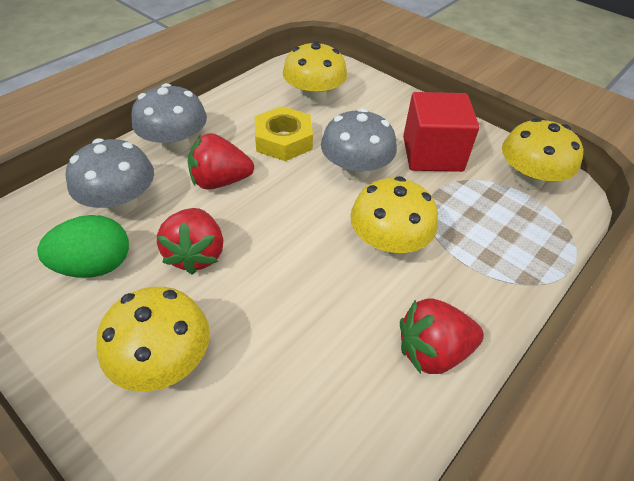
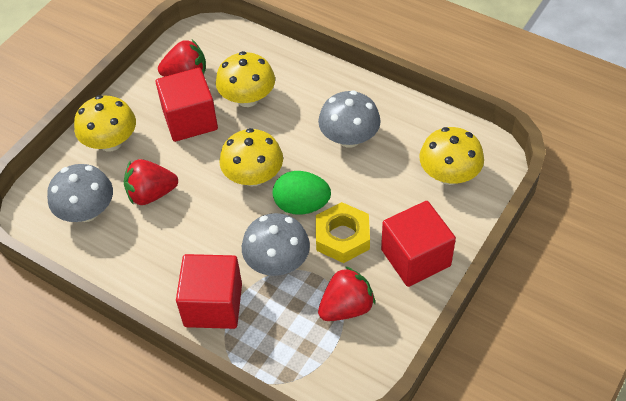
red cube: [403,92,479,172] = 1 -> [156,68,218,142] [176,254,242,329] [381,201,456,287] = 3

